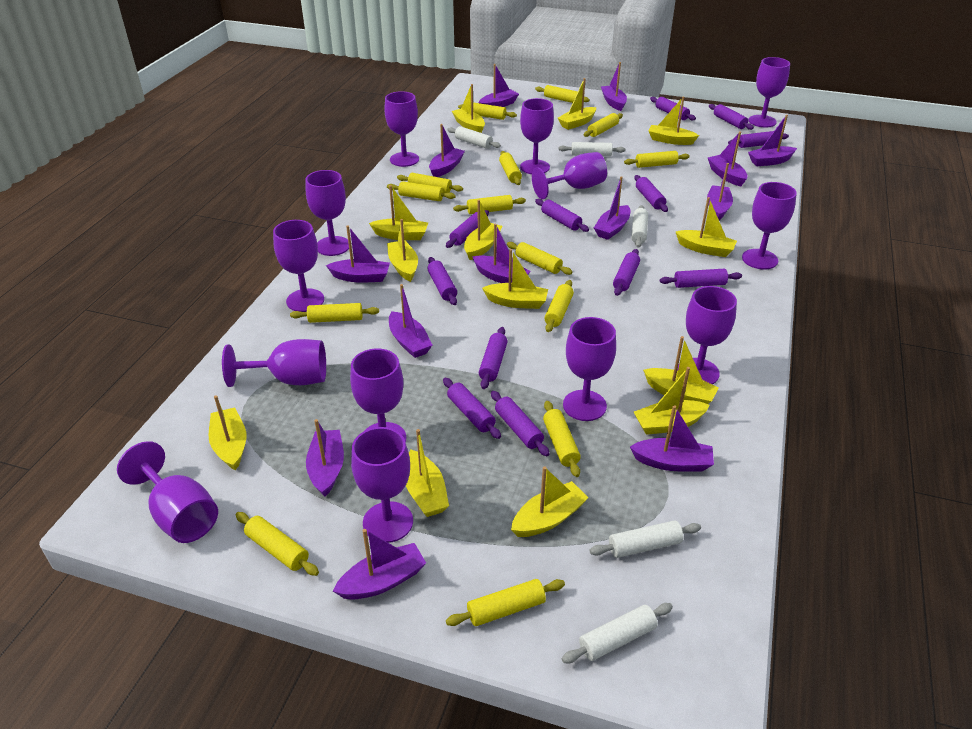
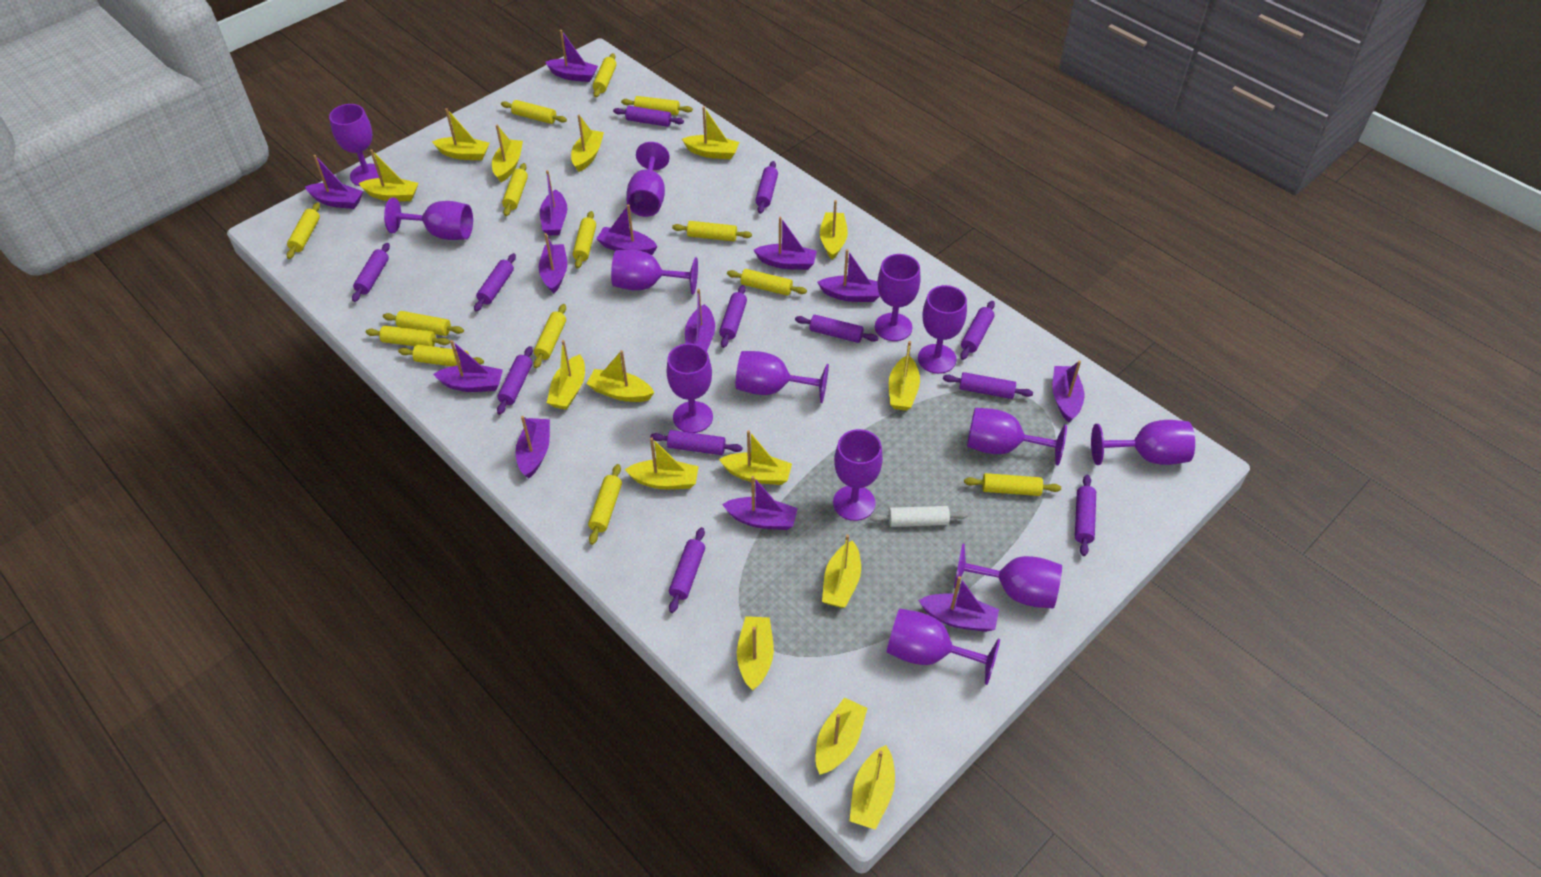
white rolling pin: [447,126,501,149] [558,142,625,156] [562,603,673,663] [589,520,701,558] [631,205,648,248] = 5 -> [870,506,968,527] = 1
yellow boat: [209,395,246,470] [369,185,428,240] [387,219,418,282] [406,429,449,517] [452,84,485,133] [464,200,503,260] [482,249,548,309] [511,466,589,537] [558,78,596,130] [634,367,710,435] [643,336,718,404] [649,97,699,145] [676,197,737,257] = 13 -> [358,149,418,201] [432,108,490,160] [492,125,523,182] [547,340,585,410] [571,115,604,172] [586,350,654,402] [625,437,699,489] [682,106,739,159] [719,430,792,485] [737,616,774,690] [815,697,867,775] [820,200,848,260] [822,534,861,608] [849,745,895,830] [889,341,920,411] = 15

